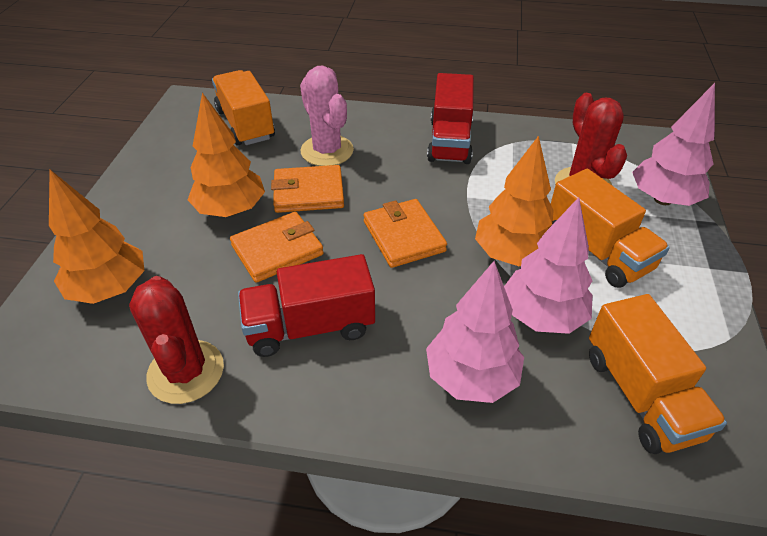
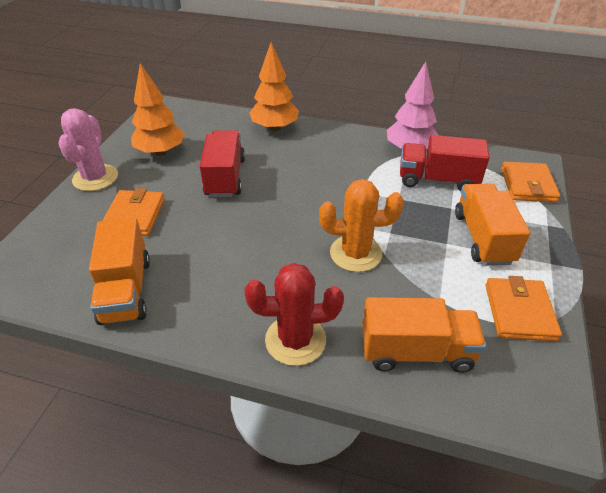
orange cactus: none = 0 -> [319,179,404,272] = 1
orange tree: [49,170,144,304] [188,93,265,217] [475,136,554,266] = 3 -> [131,63,185,156] [249,42,299,131] = 2
pink tree: [426,261,524,403] [504,197,592,334] [632,83,715,206] = 3 -> [387,62,438,149] = 1
red cactus: [129,276,224,404] [555,93,627,185] = 2 -> [245,263,344,366] = 1

